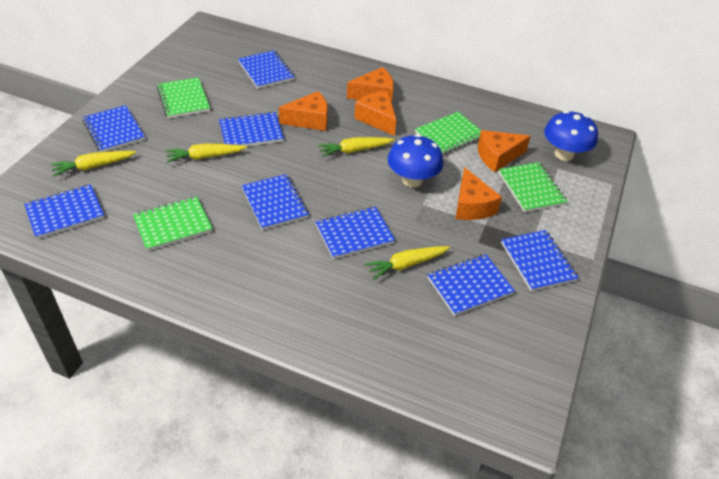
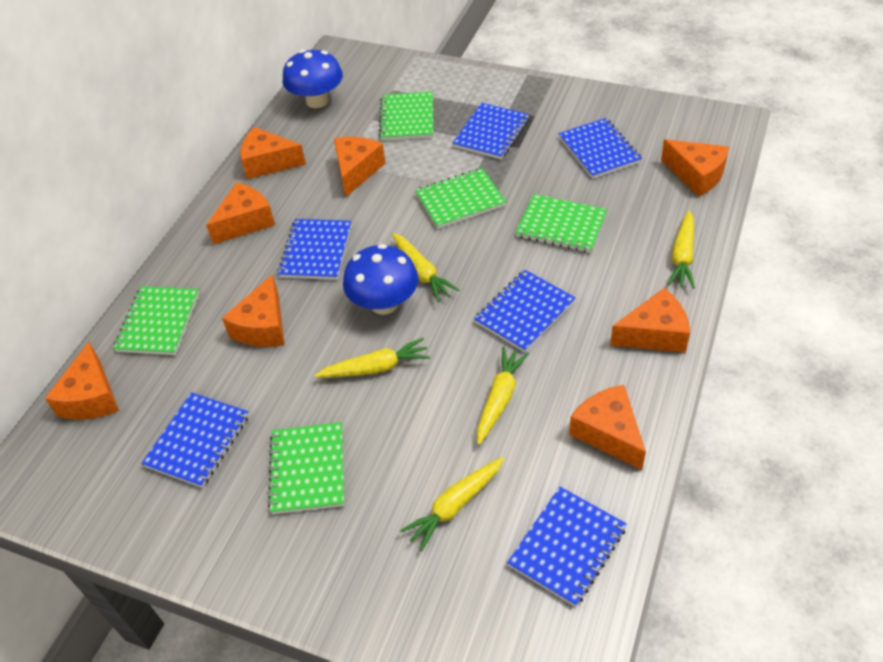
blue notebook: [24,184,105,239] [83,105,145,152] [219,112,284,146] [238,50,295,89] [242,174,309,230] [316,207,395,259] [428,254,515,316] [501,230,579,291] = 8 -> [141,392,249,488] [278,219,351,280] [452,103,529,160] [474,270,576,352] [507,487,627,607] [558,118,642,179] = 6
green notebook: [133,196,213,251] [157,77,210,118] [415,112,481,155] [498,162,568,212] = 4 -> [113,286,199,355] [268,422,344,514] [379,92,433,141] [415,168,506,229] [516,194,607,253] = 5
orange cheese: [279,91,328,131] [347,67,394,102] [354,91,396,136] [456,167,502,220] [478,130,531,172] = 5 -> [45,342,119,420] [206,182,275,245] [222,274,285,347] [240,127,306,179] [334,137,386,197] [569,385,646,470] [610,288,690,353] [661,139,729,197] = 8
yellow carrot: [50,151,136,177] [165,144,247,163] [318,137,394,157] [365,246,450,280] = 4 -> [314,338,430,378] [392,233,459,302] [400,457,504,551] [477,347,529,445] [667,210,695,289] = 5

